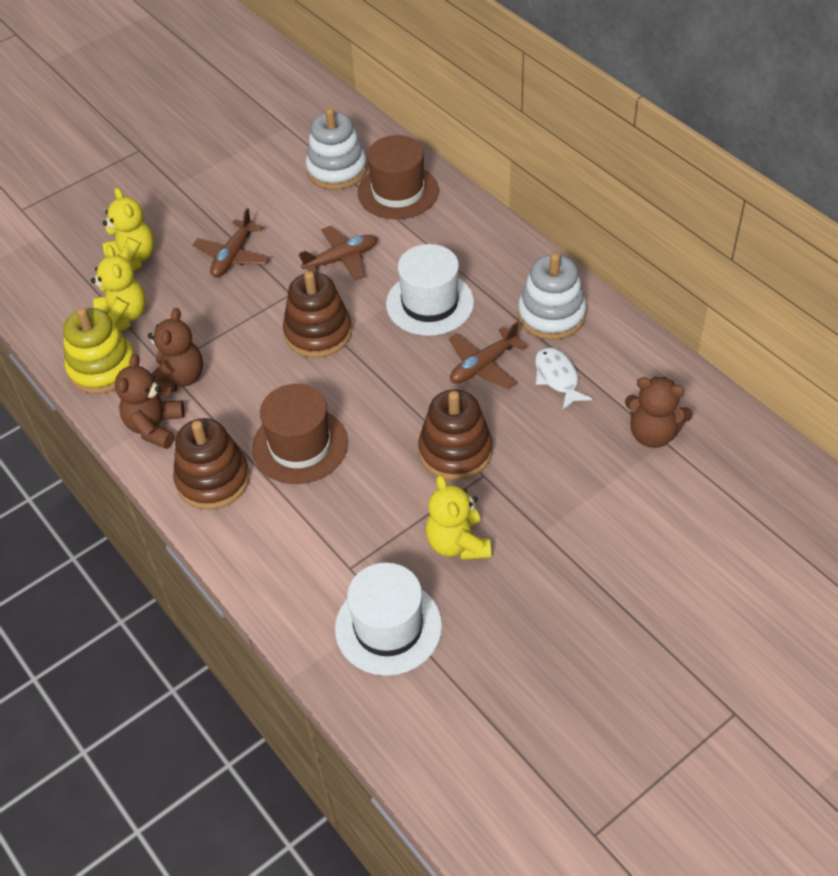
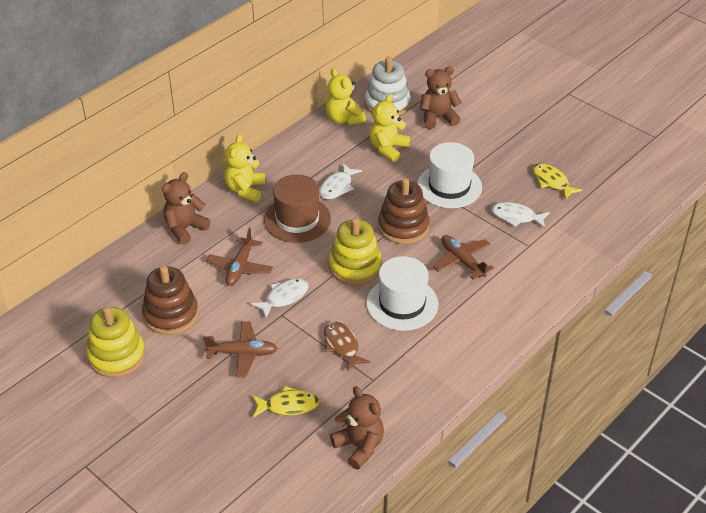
brown fish: none = 0 -> [324,321,370,371] = 1
brown hat: [252,384,348,484] [358,135,439,219] = 2 -> [264,174,331,243] = 1
brown stacking toy: [173,418,250,510] [283,271,352,358] [418,389,492,480] = 3 -> [142,266,199,335] [378,178,430,244] = 2
white fish: [535,347,593,411] = 1 -> [251,278,309,318] [319,163,362,199] [491,202,550,228] = 3
white stacking toy: [306,108,367,190] [518,253,587,340] = 2 -> [365,57,411,116] = 1
yellow fish: none = 0 -> [252,386,320,418] [533,163,582,200] = 2
yellow stacking toy: [63,307,134,394] = 1 -> [86,307,145,377] [329,218,382,285] = 2

